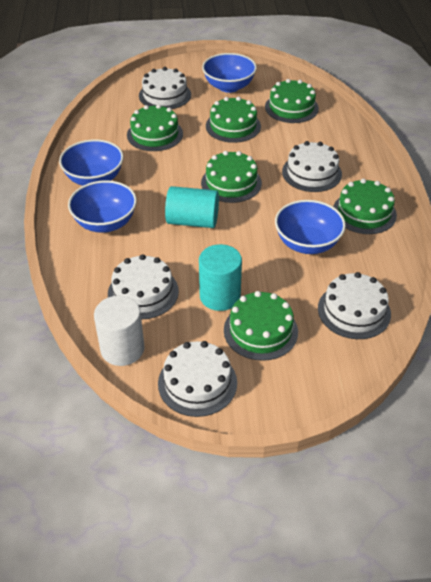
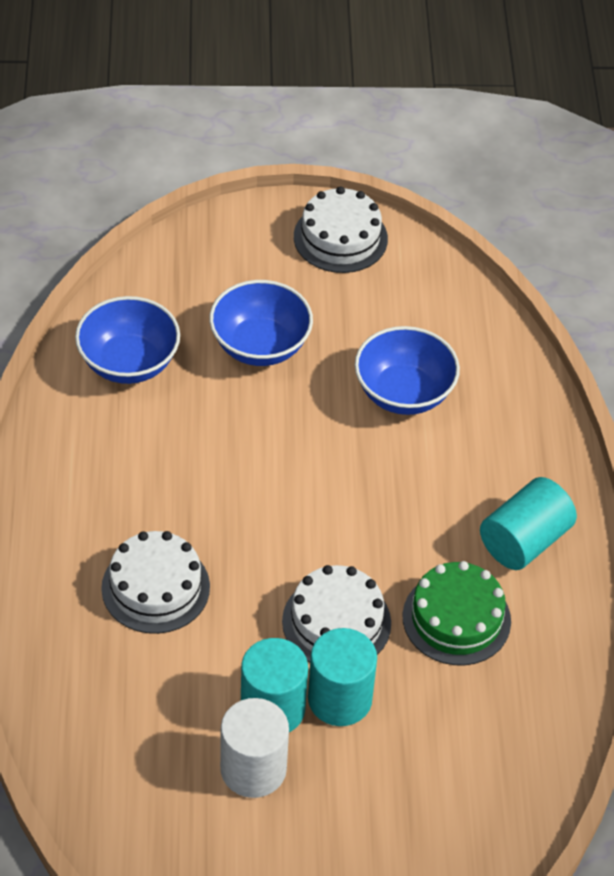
blue bowl: [59,139,124,186] [68,180,137,233] [202,53,257,93] [275,200,346,254] = 4 -> [75,296,180,384] [209,280,313,366] [355,326,460,415] = 3
green cake: [127,104,183,151] [201,151,262,203] [206,97,261,143] [224,291,298,361] [265,79,319,123] [333,178,397,234] = 6 -> [403,561,511,665] = 1
turquoise cylinder: [165,186,219,228] [199,244,242,311] = 2 -> [241,638,308,732] [308,628,377,726] [480,477,577,570] = 3
white cake: [108,254,179,320] [139,67,191,109] [158,341,237,417] [282,141,342,192] [318,272,391,339] = 5 -> [101,531,210,634] [282,565,391,662] [294,187,388,273] = 3

